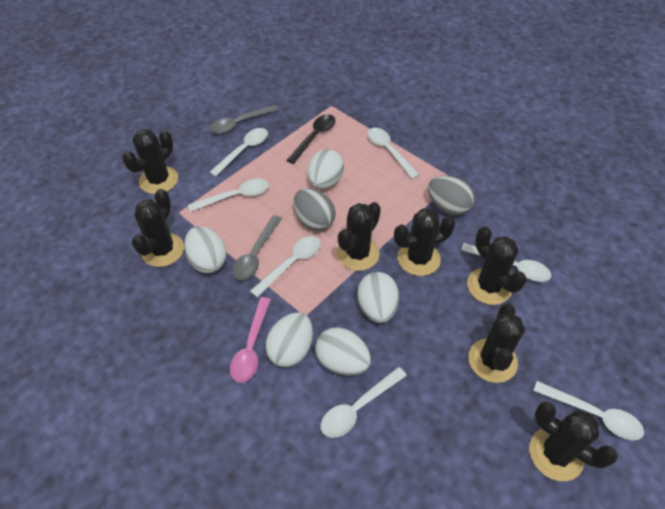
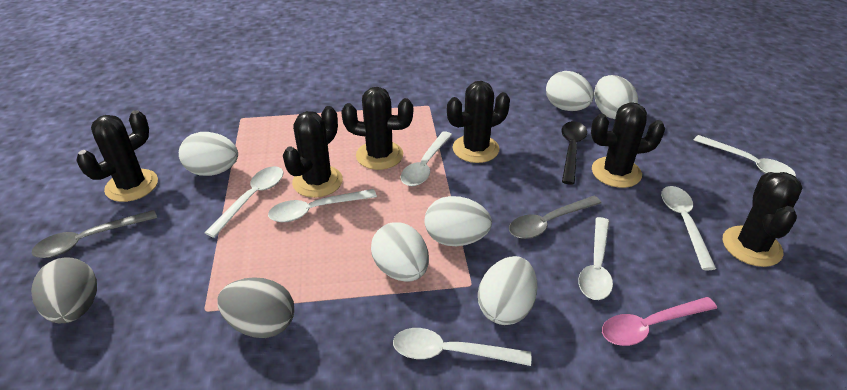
black cactus: [122,129,178,194] [132,189,184,267] [337,202,381,271] [394,209,455,276] [467,226,527,305] [468,303,525,383] [529,401,618,481] = 7 -> [76,110,158,202] [283,106,343,198] [341,87,413,170] [447,81,510,163] [591,102,665,188] [723,172,802,267] = 6
white egg: [184,226,227,273] [265,312,313,368] [307,149,344,189] [315,327,371,376] [357,272,399,323] = 5 -> [179,132,238,176] [371,222,429,282] [425,196,492,246] [478,256,537,325] [546,71,594,111] [594,75,638,119] = 6

